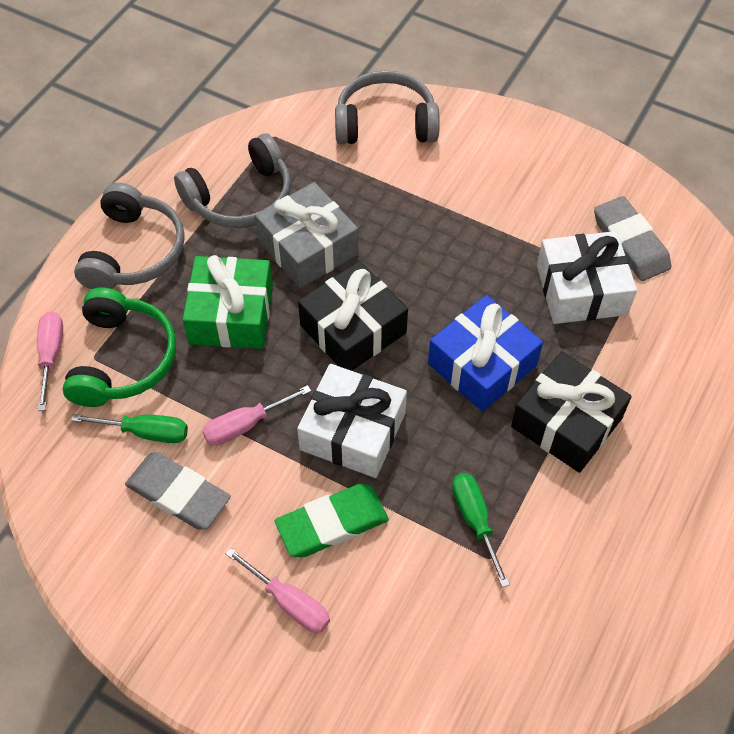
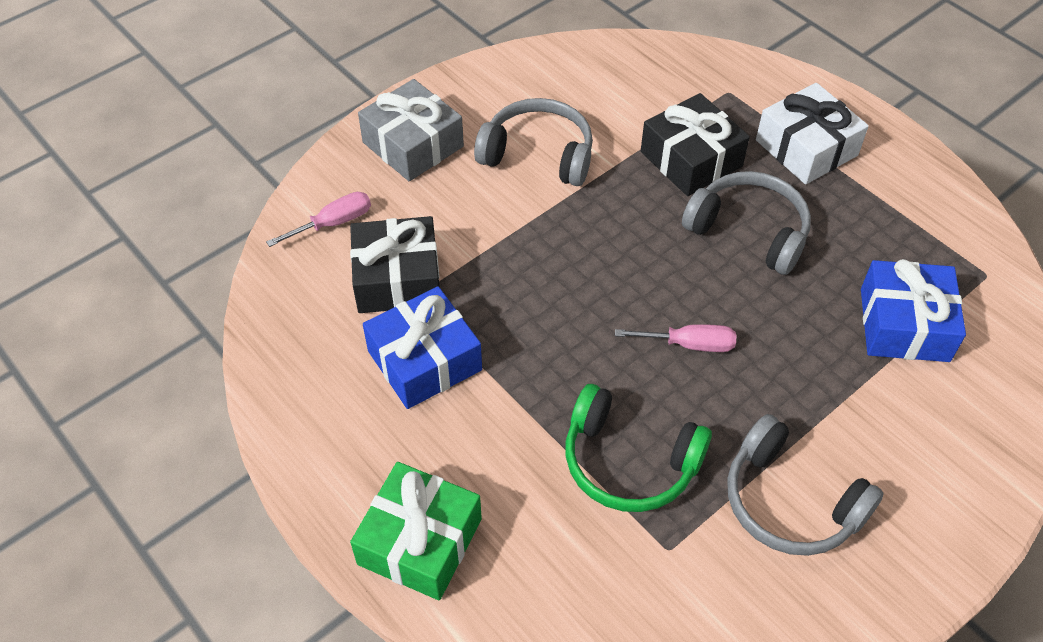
blue gift: [428,295,543,412] = 1 -> [363,286,482,409] [861,259,966,362] = 2
green eraser: [275,484,389,557] = 1 -> none = 0
green screwdriver: [71,414,188,443] [452,473,510,587] = 2 -> none = 0
grey eraser: [125,452,231,530] [594,196,671,281] = 2 -> none = 0
pink screwdriver: [37,311,63,411] [203,385,311,446] [226,548,330,633] = 3 -> [266,192,371,247] [615,324,736,352] = 2
white gift: [297,364,407,478] [537,231,637,324] = 2 -> [756,83,869,184] = 1

